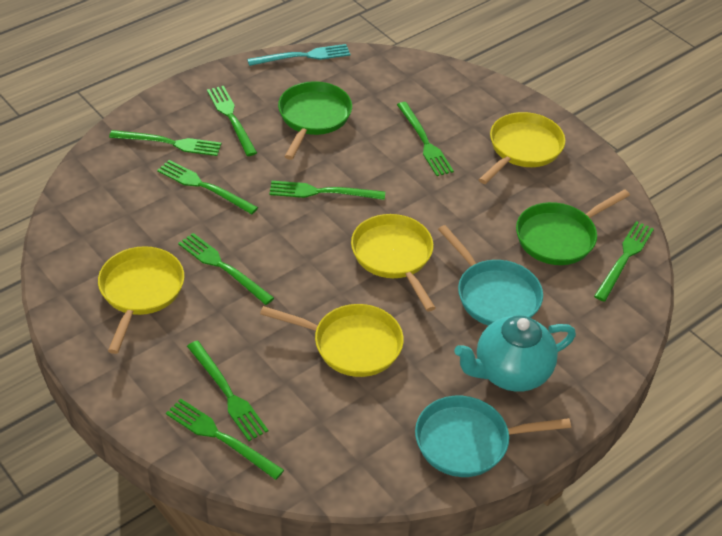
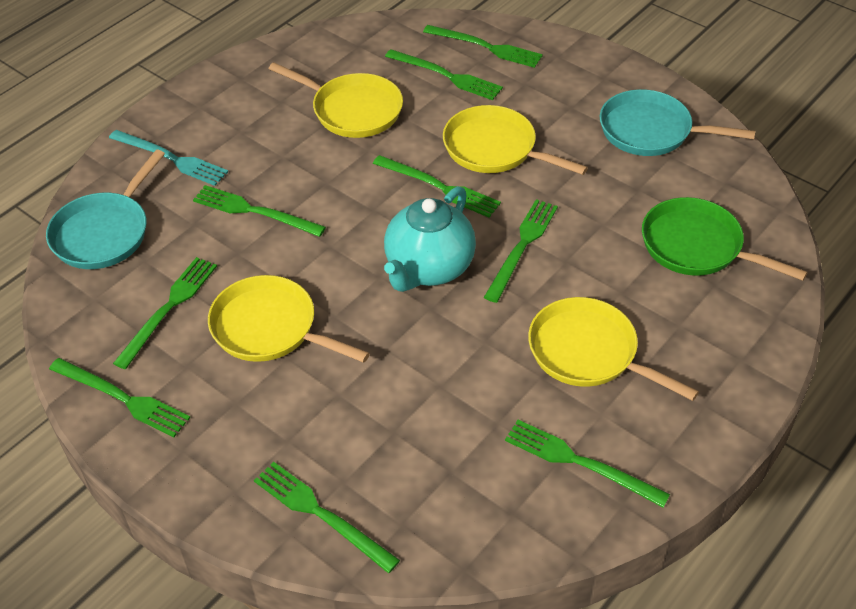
green pan: [278,81,352,160] [516,189,630,265] = 2 -> [642,197,808,281] = 1

